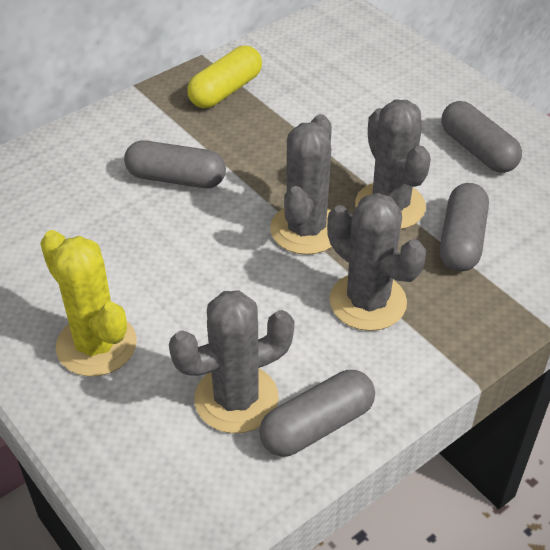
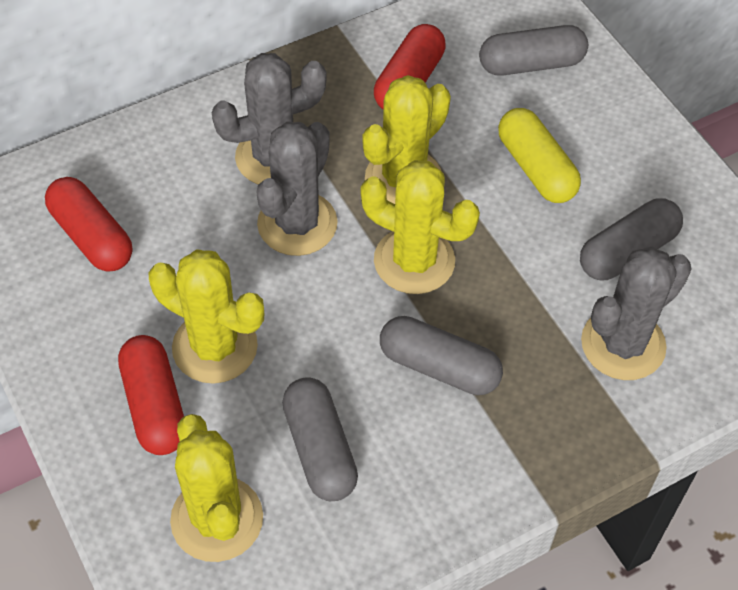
grey cactus: [169,290,294,433] [270,114,332,255] [327,193,426,331] [355,100,431,229] = 4 -> [212,53,326,185] [256,122,338,256] [581,247,692,380] = 3
red capsule: none = 0 -> [45,177,132,271] [118,335,184,455] [374,24,446,109] = 3
yellow cactus: [40,230,137,376] = 1 -> [148,249,264,384] [170,414,263,562] [361,160,480,294] [362,75,451,204] = 4

